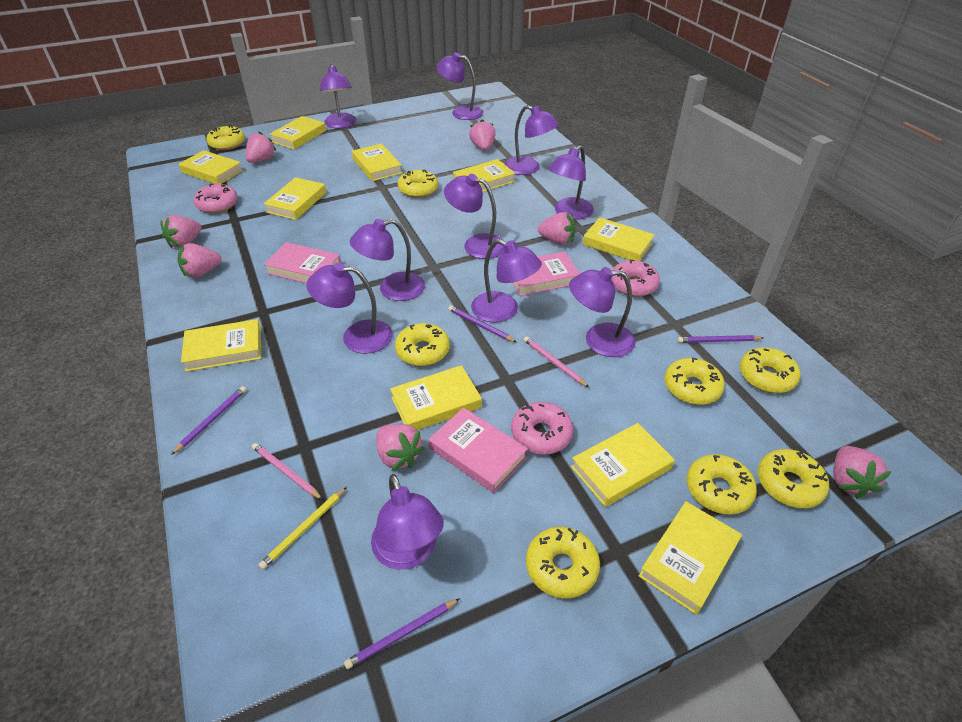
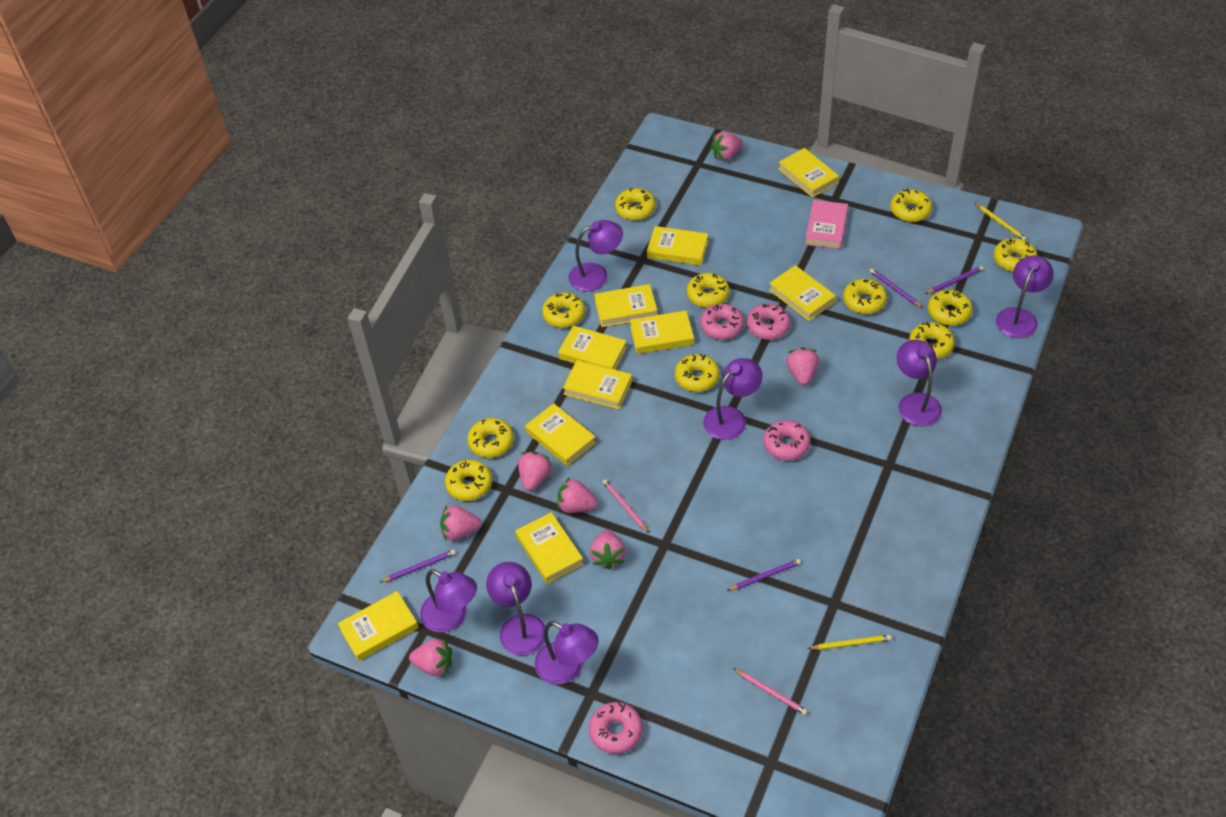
pink book: [264,242,341,283] [429,408,528,493] [512,251,580,296] = 3 -> [805,200,848,249] = 1
pink donut: [193,184,238,213] [511,402,573,455] [611,260,660,297] = 3 -> [589,702,643,754] [700,304,744,340] [746,304,790,340] [763,420,811,460] = 4
purple lamp: [306,263,393,354] [320,64,356,128] [350,219,425,301] [371,474,444,570] [436,52,483,120] [444,174,505,259] [471,239,542,323] [505,105,559,175] [548,145,594,220] [569,267,636,357] = 10 -> [420,569,477,633] [486,562,545,656] [535,621,599,685] [569,220,623,291] [703,358,763,440] [897,340,942,426] [996,256,1054,338] = 7
yellow donut: [206,125,245,150] [395,323,450,366] [398,170,438,198] [526,527,600,598] [665,357,725,405] [687,454,757,515] [740,347,800,393] [758,449,829,508] = 8 -> [445,460,492,501] [467,418,514,458] [542,292,585,328] [615,188,656,220] [675,354,720,392] [687,273,730,308] [843,279,887,314] [890,189,932,222] [909,322,955,359] [928,290,973,326] [993,238,1038,272] = 11
yellow pencil: [258,487,347,570] = 1 -> [808,635,892,650] [975,203,1027,240] = 2

